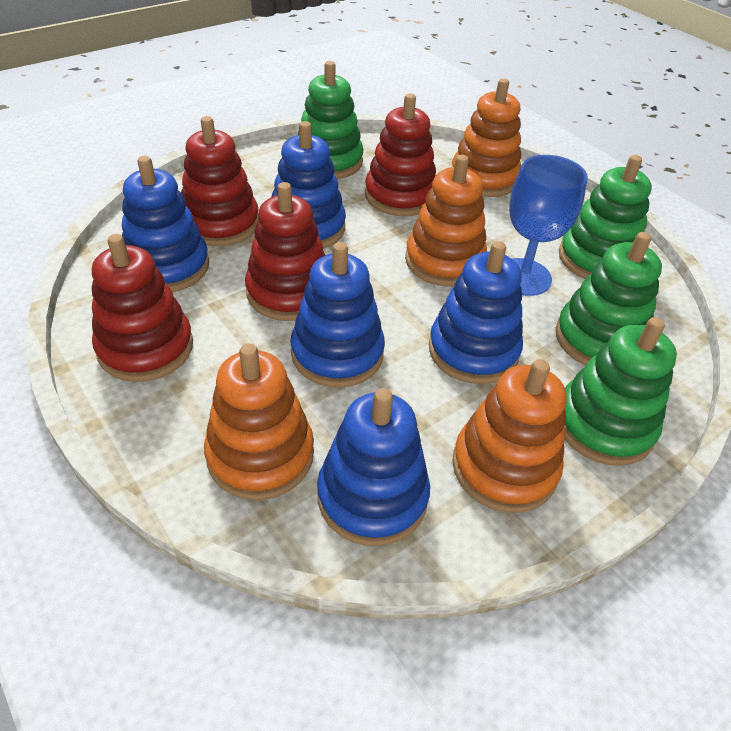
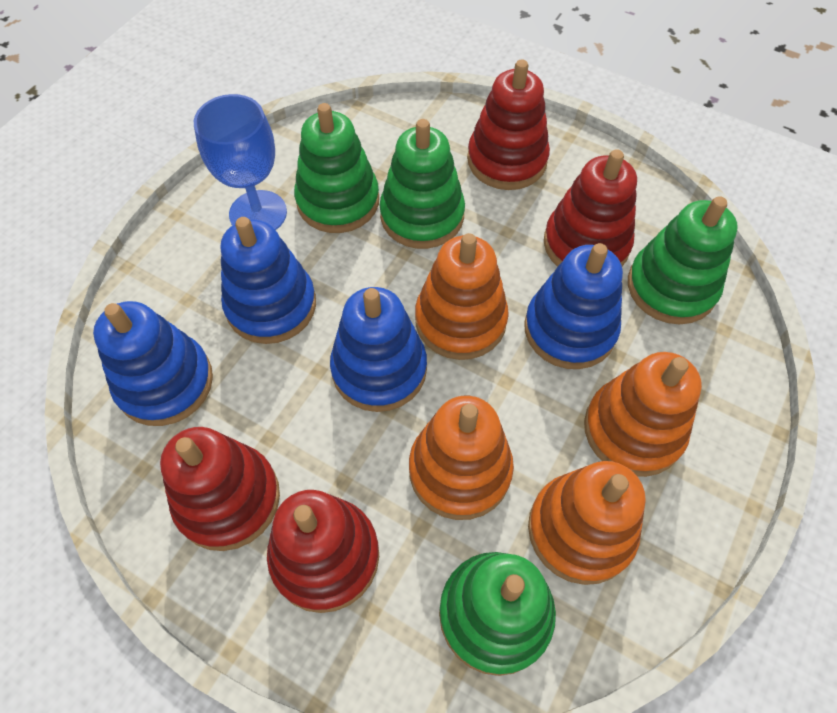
blue stacking toy: [122,156,209,292] [271,121,346,248] [290,242,385,388] [317,388,430,546] [429,241,523,384] = 5 -> [93,301,213,426] [221,217,316,344] [330,287,427,412] [524,243,623,369] = 4

